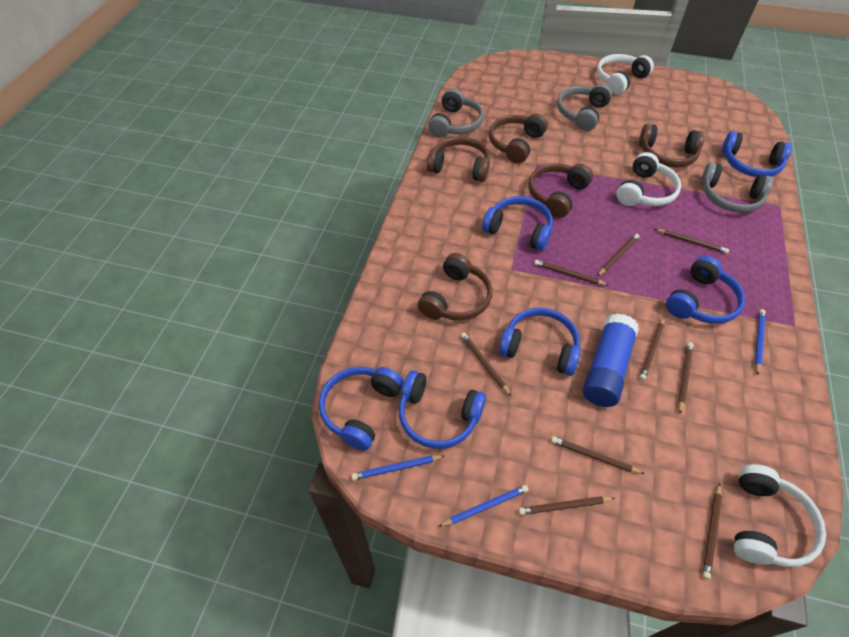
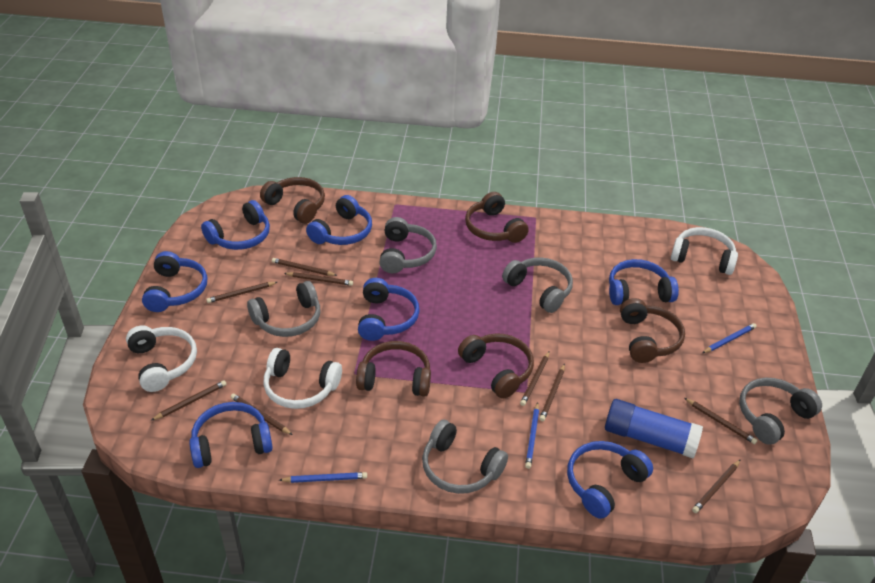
blue headphones: [319,367,404,451] [399,370,486,449] [482,196,553,251] [499,308,581,376] [666,256,745,324] [722,131,792,177] = 6 -> [142,251,207,312] [189,402,273,468] [201,200,270,250] [306,195,372,245] [358,278,420,341] [567,441,653,519] [609,259,679,305] = 7
grey headphones: [428,88,484,138] [557,84,612,131] [701,162,773,213] = 3 -> [247,281,320,337] [379,217,437,273] [422,420,508,494] [502,257,573,313] [739,378,822,445] = 5

